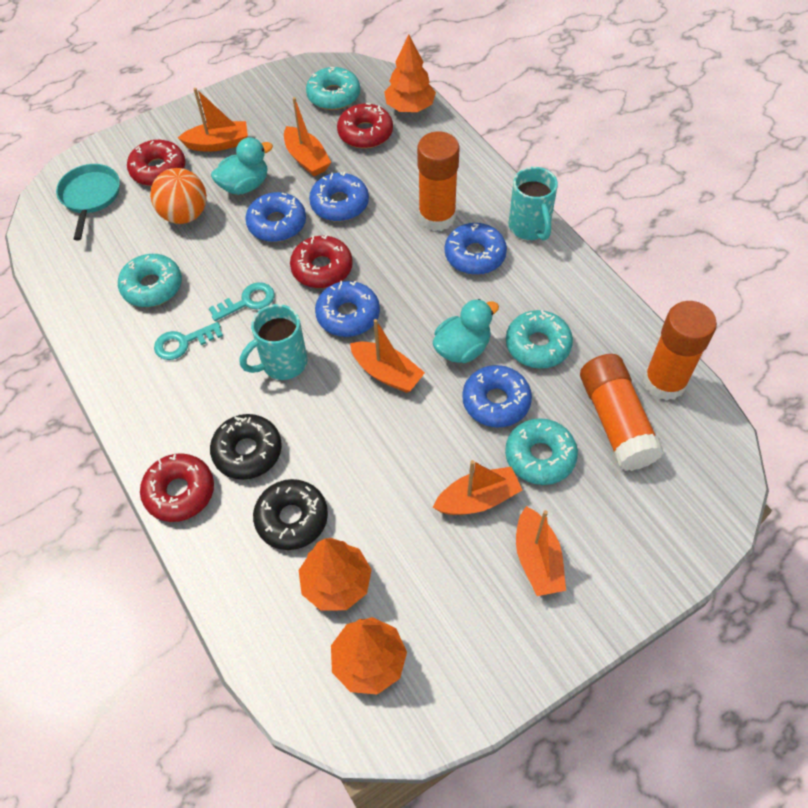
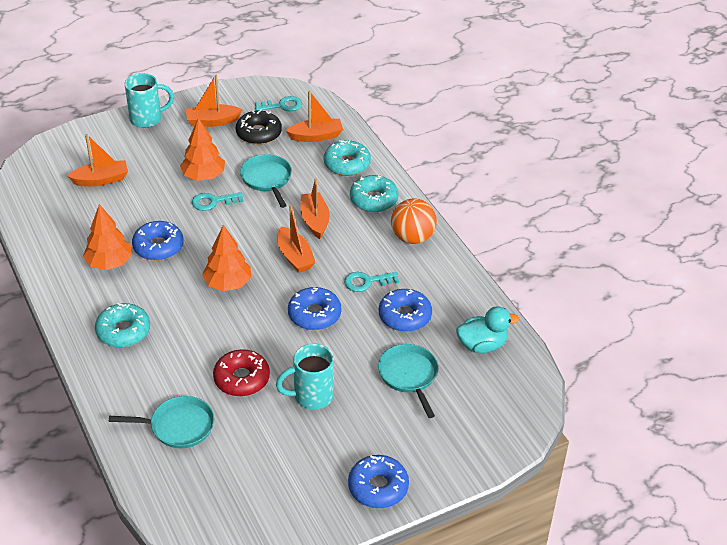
black donut: [210,414,282,480] [253,479,328,550] = 2 -> [236,109,282,145] = 1
blue donut: [245,192,306,242] [309,172,369,222] [315,281,380,337] [445,223,507,275] [462,365,532,427] = 5 -> [132,221,184,261] [288,287,341,330] [348,455,409,508] [379,289,432,332] = 4
orange glue stick: [417,131,460,231] [580,354,664,471] [643,301,717,401] = 3 -> none = 0
red donut: [127,140,185,186] [140,453,214,522] [290,235,353,288] [337,103,393,148] = 4 -> [213,350,270,396] = 1
turquoise donut: [118,254,182,307] [306,67,360,110] [505,418,578,485] [506,310,573,369] = 4 -> [95,303,150,348] [324,140,371,176] [350,175,398,212] = 3
turquoise duck: [211,137,273,195] [433,299,499,363] = 2 -> [456,306,519,353] = 1
turquoise key: [154,322,223,360] [209,282,275,321] = 2 -> [192,192,244,211] [255,96,302,111] [344,272,399,292] = 3
turquoise pan: [56,164,120,240] = 1 -> [109,396,214,448] [240,154,292,208] [378,344,438,418] = 3

